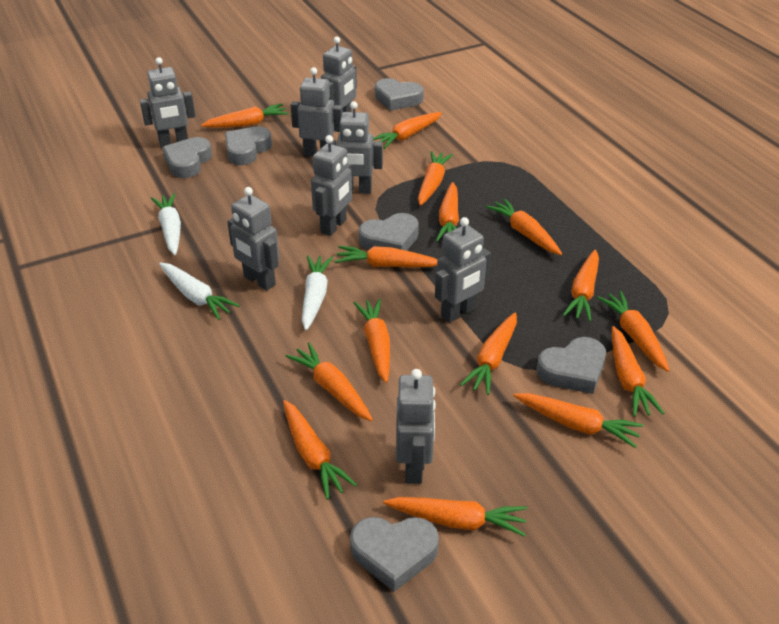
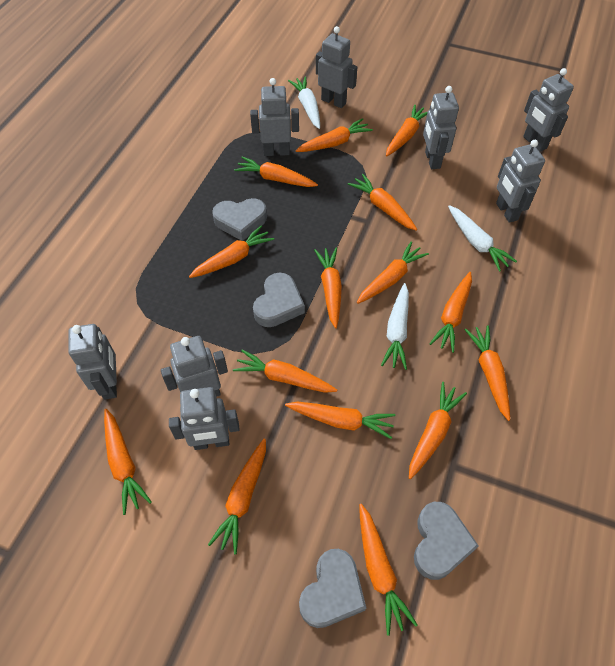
grey heart: [162,137,212,178] [225,127,272,165] [350,517,439,592] [359,213,419,251] [375,78,424,111] [537,337,606,394] = 6 -> [212,198,267,241] [253,273,305,327] [299,549,366,628] [414,502,479,580] = 4

